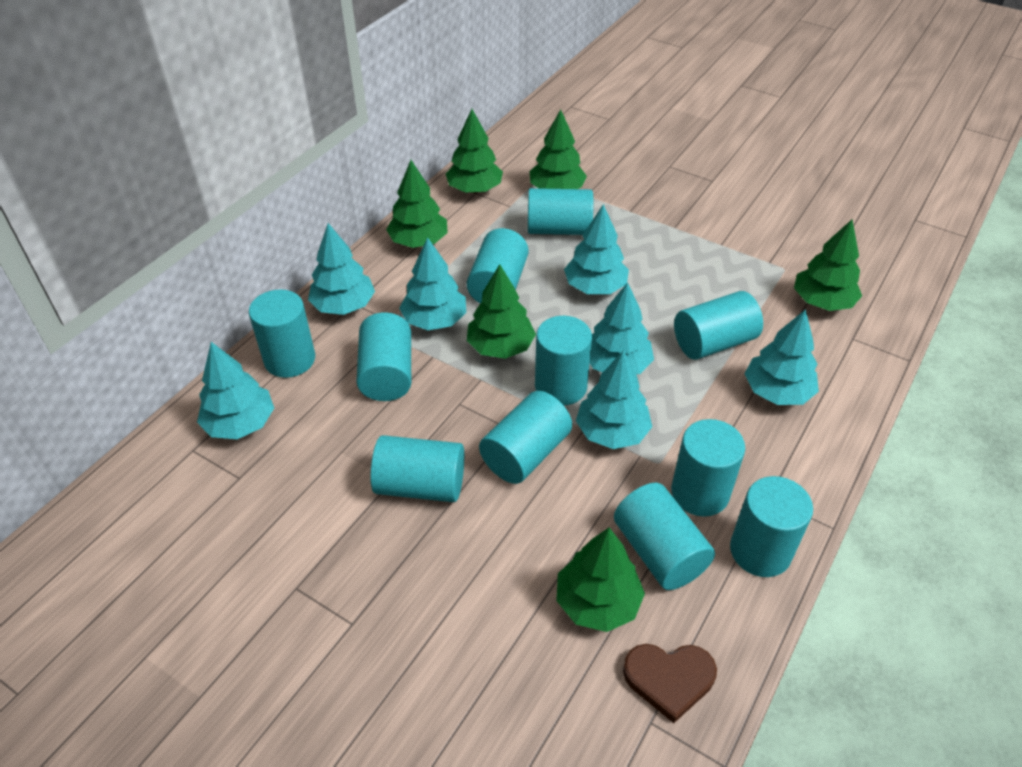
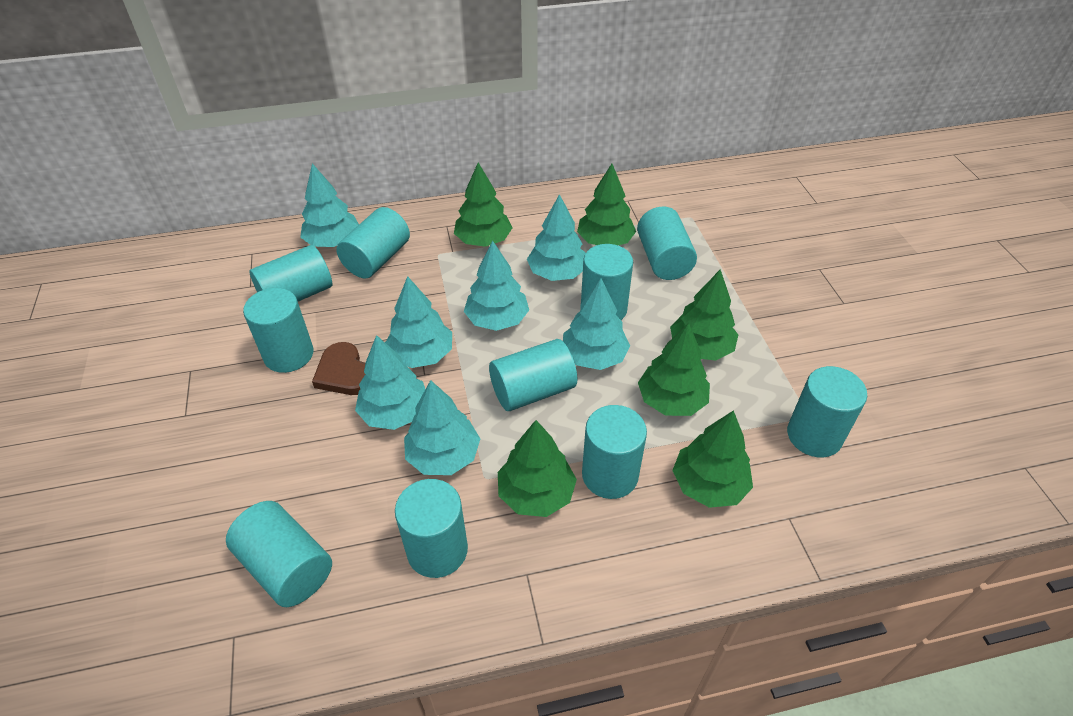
turquoise cylinder: [249,289,315,378] [356,312,411,401] [370,435,464,502] [467,228,529,303] [479,391,572,484] [528,188,593,235] [535,316,592,405] [614,483,715,590] [671,419,745,517] [674,291,763,360] [730,476,813,577] = 11 -> [226,501,332,607] [243,288,313,373] [250,245,332,302] [336,207,410,278] [395,479,468,578] [489,339,577,411] [581,244,633,320] [582,405,647,499] [637,206,697,280] [787,366,867,457] = 10

